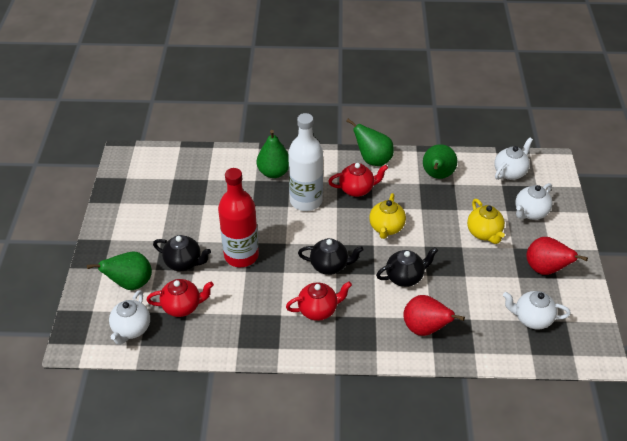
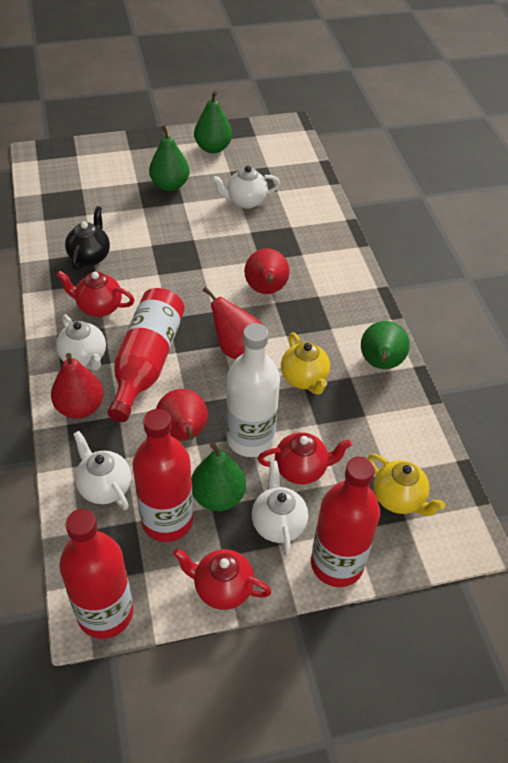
black teapot: [153,235,211,271] [298,238,364,275] [376,247,438,287] = 3 -> [65,206,110,270] = 1
red bottle: [218,168,259,267] = 1 -> [59,509,133,639] [108,288,185,422] [133,409,193,542] [311,457,380,587] = 4
red pear: [403,295,465,336] [527,237,588,275] = 2 -> [51,353,104,419] [156,389,208,441] [203,287,263,359] [244,249,290,294] = 4

